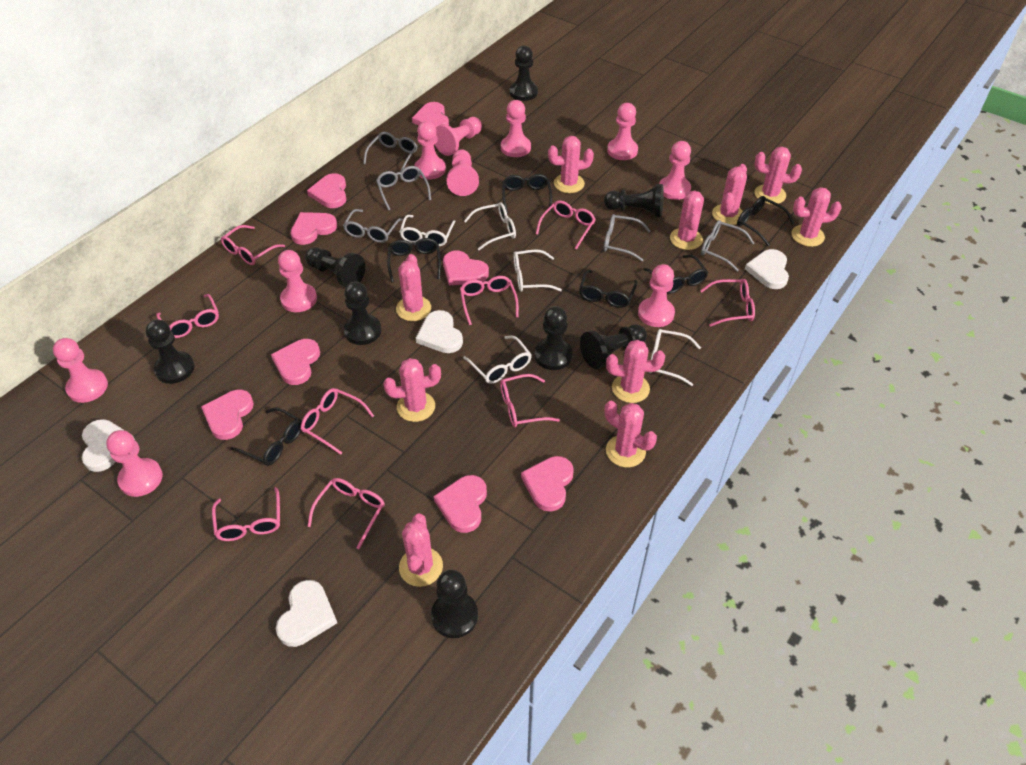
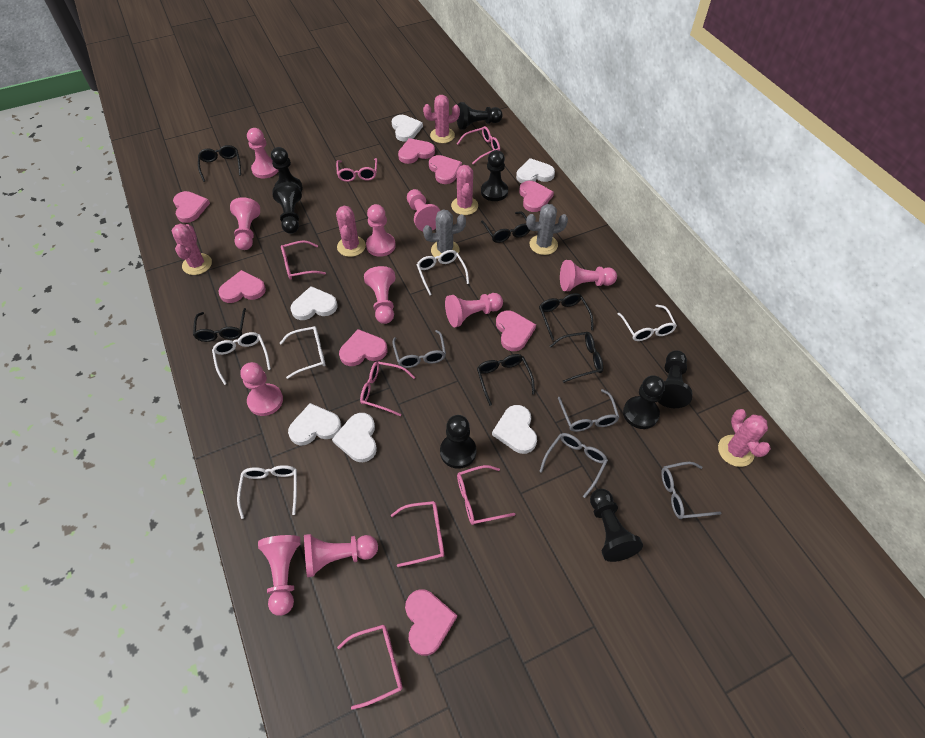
grey cactus: none = 0 -> [423,210,466,259] [526,204,568,255] = 2
grey glasses: [343,209,403,243] [363,132,417,172] [376,166,431,210] [604,214,651,262] [701,220,754,272] = 5 -> [392,330,446,368] [539,433,608,498] [558,389,620,432] [661,462,721,519] = 4
pink cactus: [383,358,441,422] [396,254,431,321] [399,514,443,587] [548,136,594,193] [605,401,657,467] [606,340,665,403] [670,191,704,250] [712,164,747,225] [754,147,802,204] [791,187,842,247] = 10 -> [172,224,212,275] [336,206,366,257] [423,95,460,143] [451,165,478,215] [718,409,771,467] = 5
pink glasses: [156,294,219,338] [212,487,280,541] [221,225,285,265] [301,388,374,455] [307,478,385,549] [460,276,519,325] [500,374,560,427] [536,200,596,250] [700,279,755,327] = 9 -> [281,240,326,280] [336,158,377,182] [337,624,403,710] [360,361,415,416] [391,501,444,567] [457,126,500,164] [457,465,516,525] = 7
white heart: [82,419,135,472] [276,580,337,647] [416,310,463,353] [745,249,789,289] = 4 -> [288,403,341,445] [290,286,338,320] [332,413,377,462] [392,115,423,142] [492,405,537,454] [516,158,555,183] = 6

